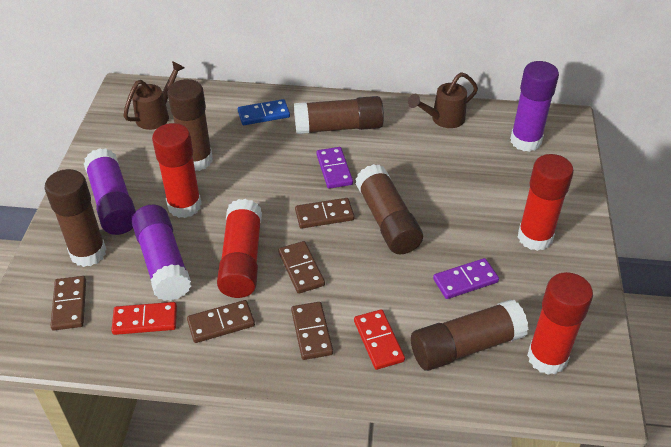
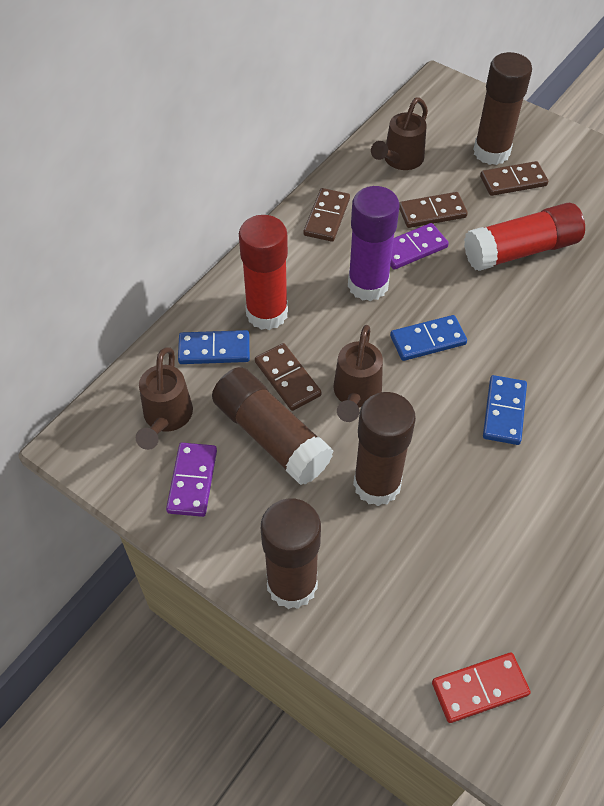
blue domino: [238,99,290,125] = 1 -> [178,330,250,364] [390,315,467,361] [483,375,527,445] = 3
brown domino: [51,276,86,330] [187,300,255,343] [278,241,325,294] [291,302,333,360] [295,198,354,229] = 5 -> [255,343,322,411] [304,188,350,242] [399,192,468,228] [480,161,548,196] = 4
brown glue stick: [45,169,106,267] [167,79,213,171] [294,96,384,134] [355,164,423,254] [411,299,529,371] = 5 -> [212,367,333,485] [261,498,321,609] [353,392,416,506] [473,52,532,165] = 4
brown watering can: [124,61,185,130] [408,72,478,128] = 2 -> [136,347,193,450] [333,325,383,422] [371,97,428,170] = 3
purple glue stick: [84,148,136,235] [132,205,191,301] [510,61,559,152] = 3 -> [348,186,399,301] = 1
red domino: [111,302,177,335] [354,309,405,370] = 2 -> [432,653,531,723] = 1
red glue stick: [152,123,202,218] [217,199,262,298] [518,154,574,251] [527,272,593,375] = 4 -> [239,215,288,330] [464,203,585,271] = 2

